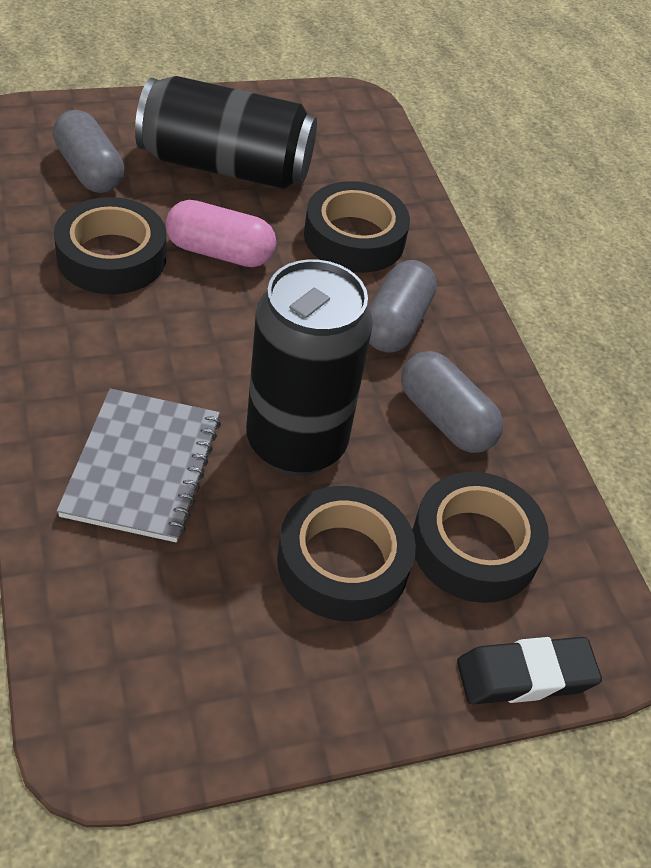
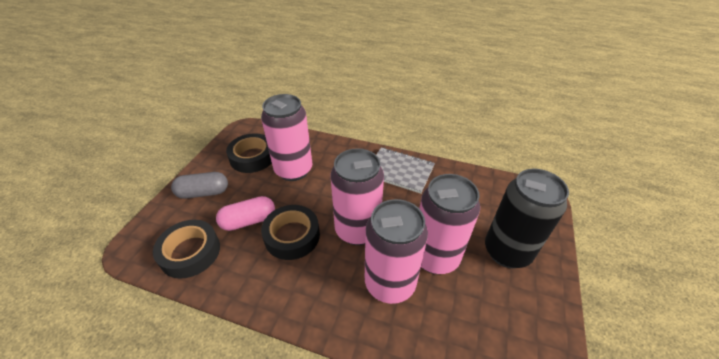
black can: [135,76,317,189] [246,259,373,476] = 2 -> [485,169,569,268] = 1
black eraser: [457,637,602,705] = 1 -> none = 0
black tape: [54,197,166,294] [277,486,416,621] [304,181,410,272] [412,472,549,603] = 4 -> [153,220,220,279] [226,133,272,173] [261,205,320,260] = 3
grey capsule: [53,110,124,193] [369,260,437,353] [401,351,503,453] = 3 -> [171,172,228,199] = 1
pink can: none = 0 -> [261,94,312,181] [330,148,384,245] [365,199,428,304] [419,174,480,274] = 4

